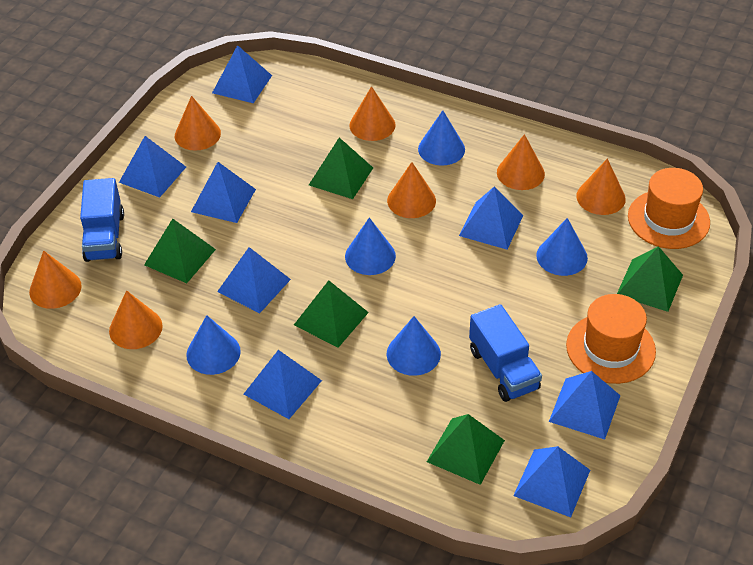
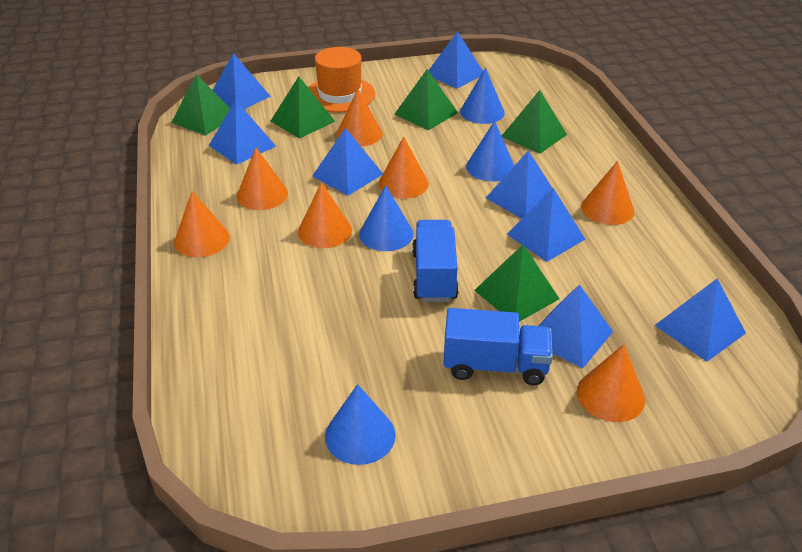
blue cone: [186,315,241,375] [345,218,396,275] [387,316,441,376] [418,110,465,166] [536,218,588,276] = 5 -> [325,384,396,465] [359,185,413,251] [460,68,505,124] [466,121,514,181] = 4
orange hat: [566,294,656,384] [628,168,710,249] = 2 -> [308,47,375,112] = 1

